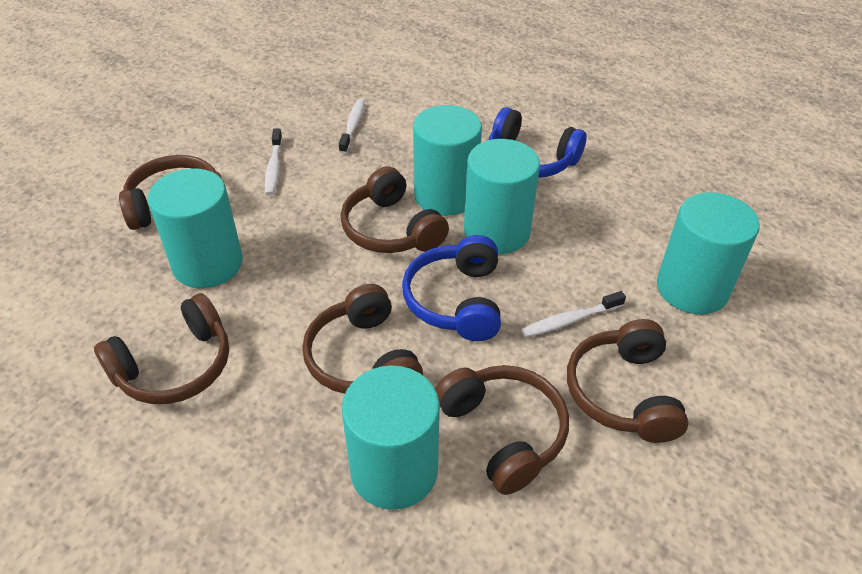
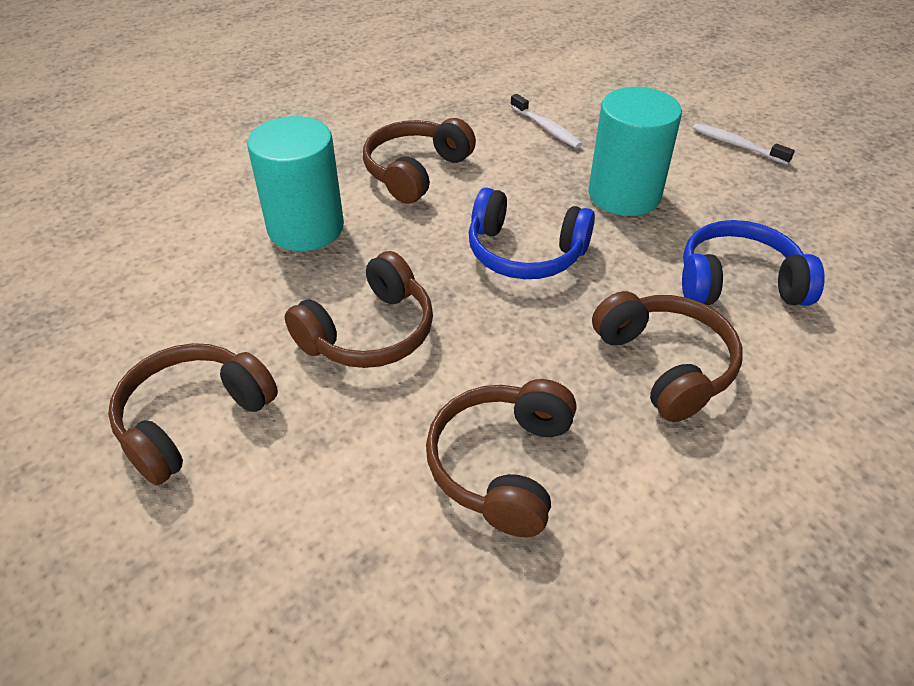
brown headphones: [94,293,229,404] [119,155,221,230] [302,284,423,394] [341,167,449,253] [435,365,569,495] [567,319,689,443] = 6 -> [108,343,278,485] [285,251,433,368] [363,118,476,204] [426,379,576,537] [592,291,743,422] = 5
turquoise cylinder: [148,168,243,288] [341,365,440,510] [413,105,482,216] [464,139,540,254] [657,192,760,315] = 5 -> [247,116,344,251] [588,87,682,216] = 2
white toothbrush: [265,129,282,196] [339,99,365,154] [521,291,626,337] = 3 -> [510,94,582,148] [692,123,795,165] = 2

